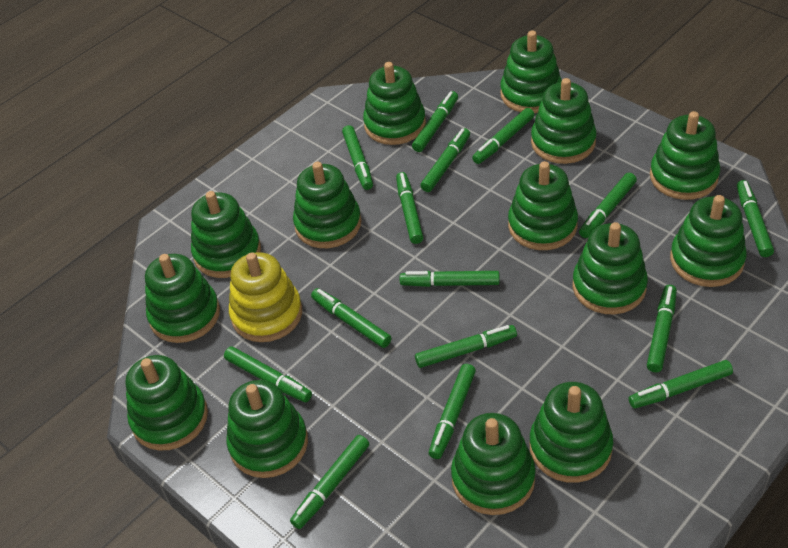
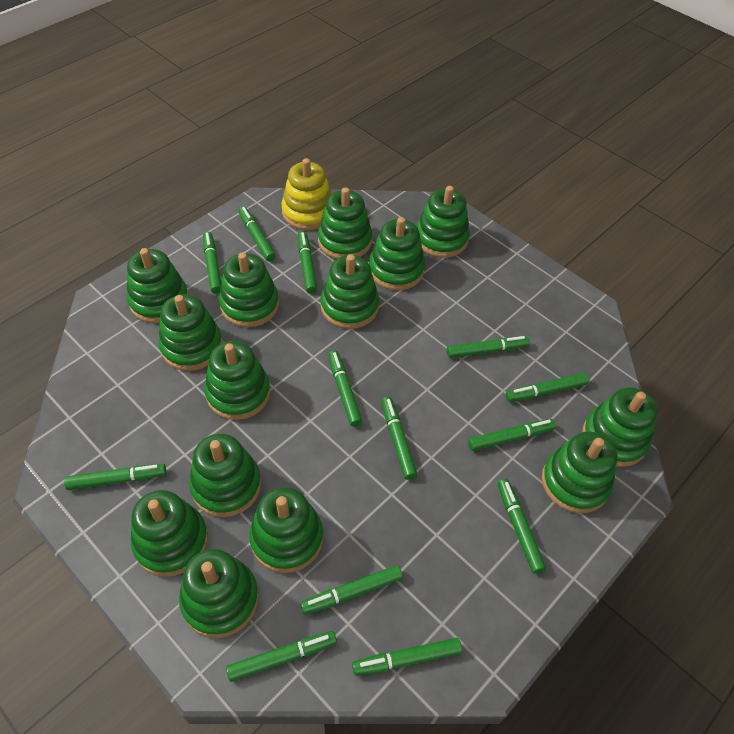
green marker: [224,346,312,402] [290,435,369,529] [311,288,391,348] [342,125,373,190] [396,172,424,244] [400,271,499,287] [412,91,458,152] [415,325,517,368] [420,128,470,192] [429,364,476,459] [472,108,534,164] [579,173,637,238] [629,360,733,408] [647,285,677,373] [737,180,774,257] = 15 -> [64,464,166,490] [203,232,221,294] [226,631,337,682] [238,206,276,261] [298,232,317,294] [301,565,403,615] [328,350,362,427] [352,638,462,676] [381,396,417,480] [447,336,530,358] [468,419,556,451] [498,479,546,573] [506,373,589,402] = 13

